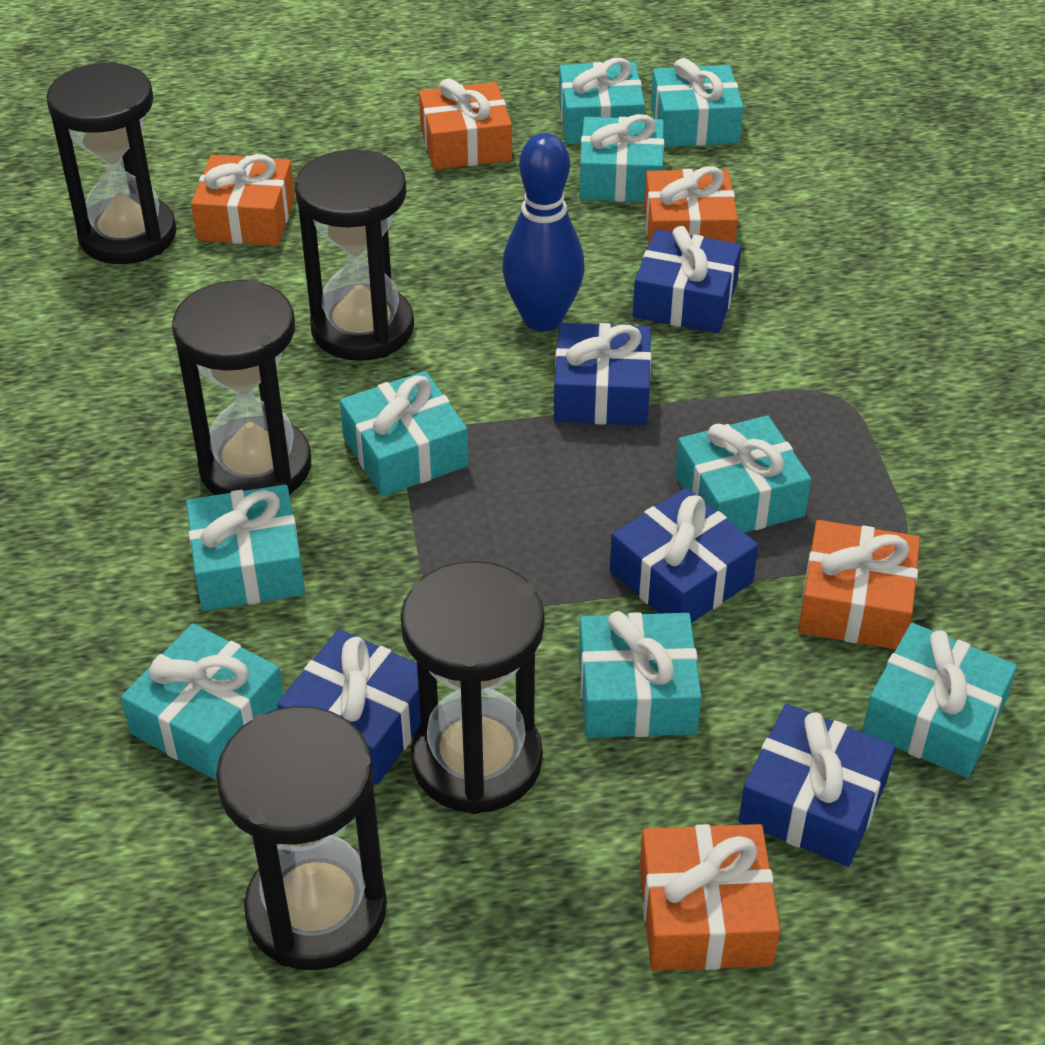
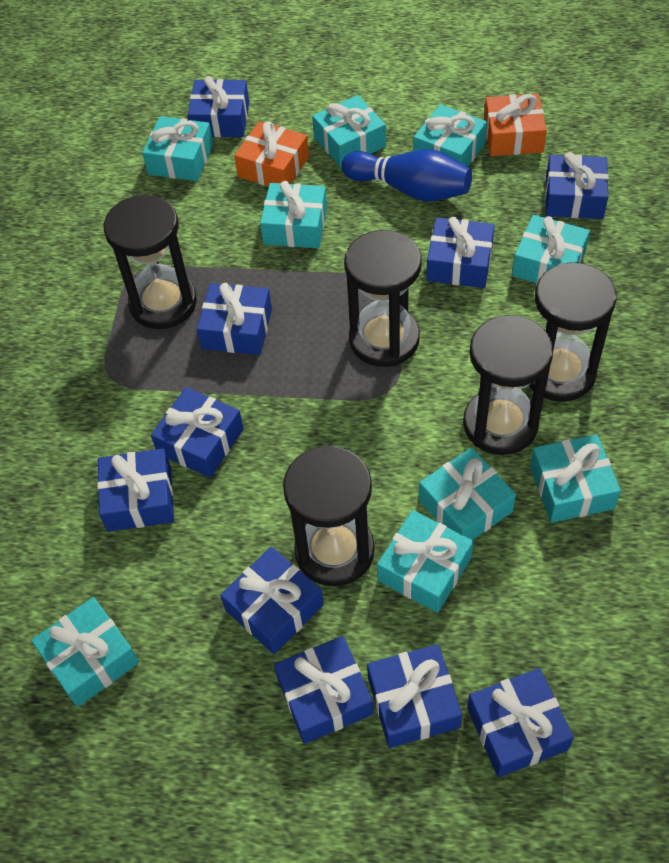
blue gift: [277,629,421,785] [554,323,652,426] [610,488,759,623] [633,226,741,333] [738,704,896,867] = 5 -> [97,448,174,532] [151,387,244,478] [188,76,249,137] [197,283,272,355] [220,547,324,654] [274,636,373,744] [367,644,462,748] [426,217,495,288] [467,668,574,777] [545,152,609,219] = 10
orange gift: [191,154,295,246] [419,78,512,170] [639,824,780,971] [644,166,738,244] [798,520,920,649] = 5 -> [234,121,309,187] [484,94,547,156] = 2

